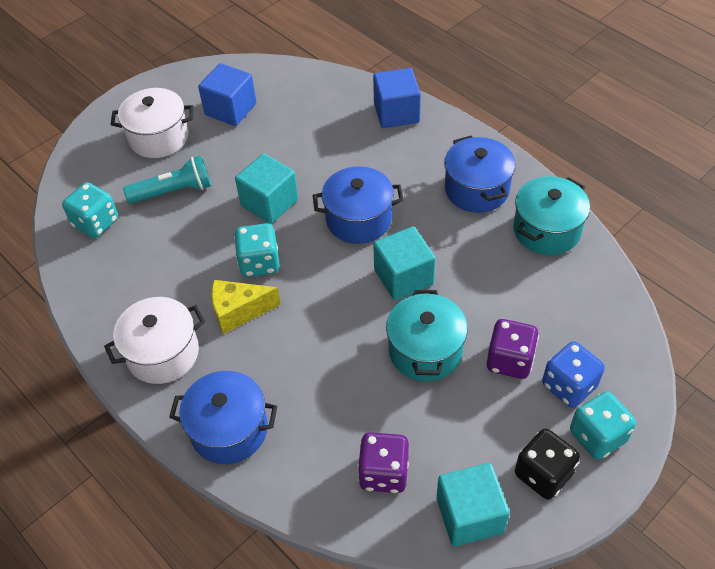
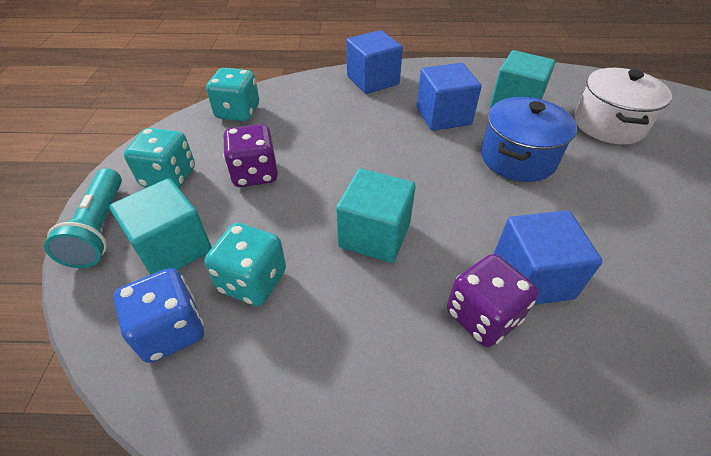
black dice: [515,429,580,500] = 1 -> none = 0
blue cube: [198,63,256,126] [373,68,421,128] = 2 -> [346,30,403,94] [416,63,481,131] [494,210,602,305] = 3
blue pot: [169,371,277,464] [313,166,404,244] [444,136,516,213] = 3 -> [481,97,577,182] = 1
turquoise pot: [386,290,468,382] [513,176,590,255] = 2 -> none = 0
white pot: [104,297,205,384] [110,88,194,158] = 2 -> [574,68,672,144] = 1
yellow cheese: [211,280,281,334] = 1 -> none = 0

